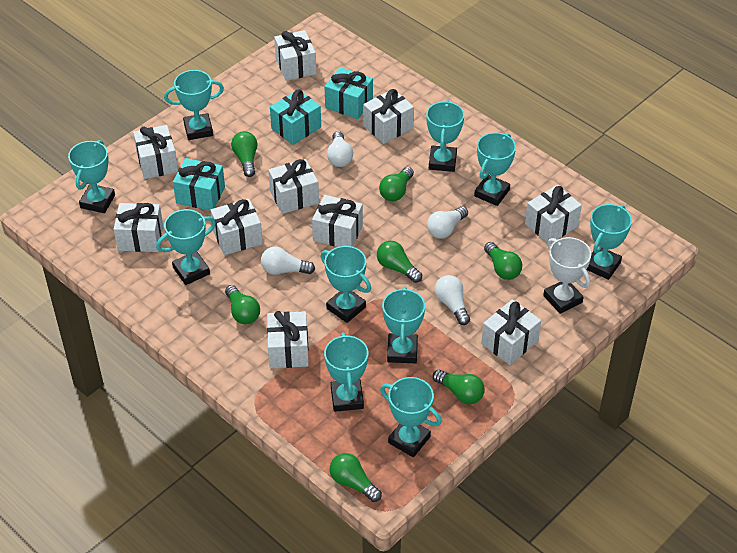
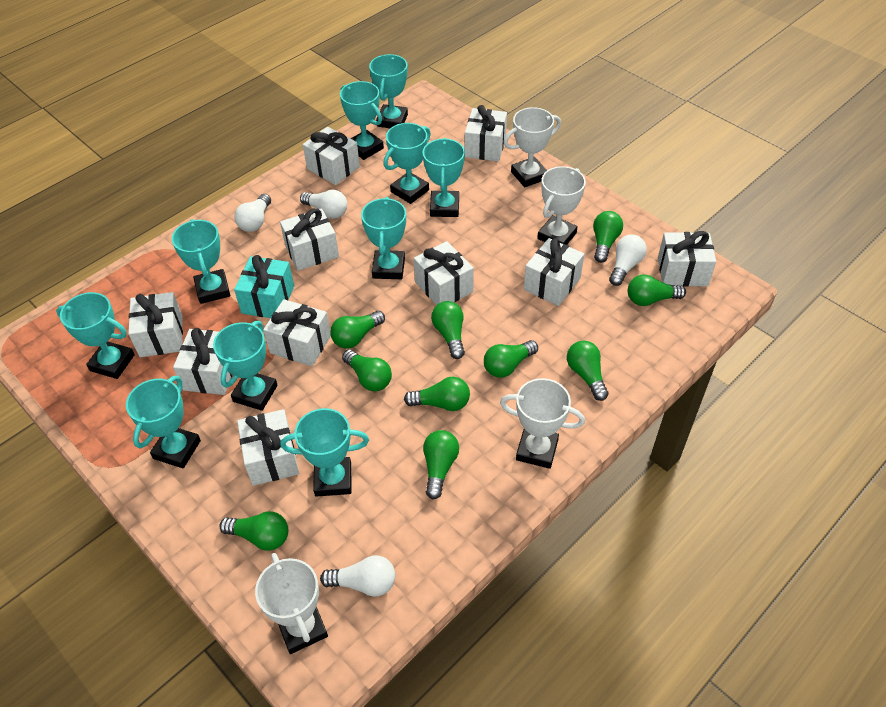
green light bulb: [225,285,260,324] [231,131,258,177] [330,453,382,502] [377,241,422,283] [379,167,414,201] [433,370,485,404] [484,242,522,280] = 7 -> [219,511,288,551] [330,311,385,349] [342,350,392,391] [404,377,470,411] [423,430,459,499] [431,301,465,359] [484,340,538,378] [567,341,608,401] [593,211,623,263] [628,275,686,306] = 10
turquoise gift: [173,158,225,210] [270,89,321,145] [325,67,373,119] = 3 -> [234,255,294,318] = 1
white trophy: [543,237,591,314] = 1 -> [255,553,328,654] [500,378,585,469] [504,107,561,187] [537,166,586,245] = 4

